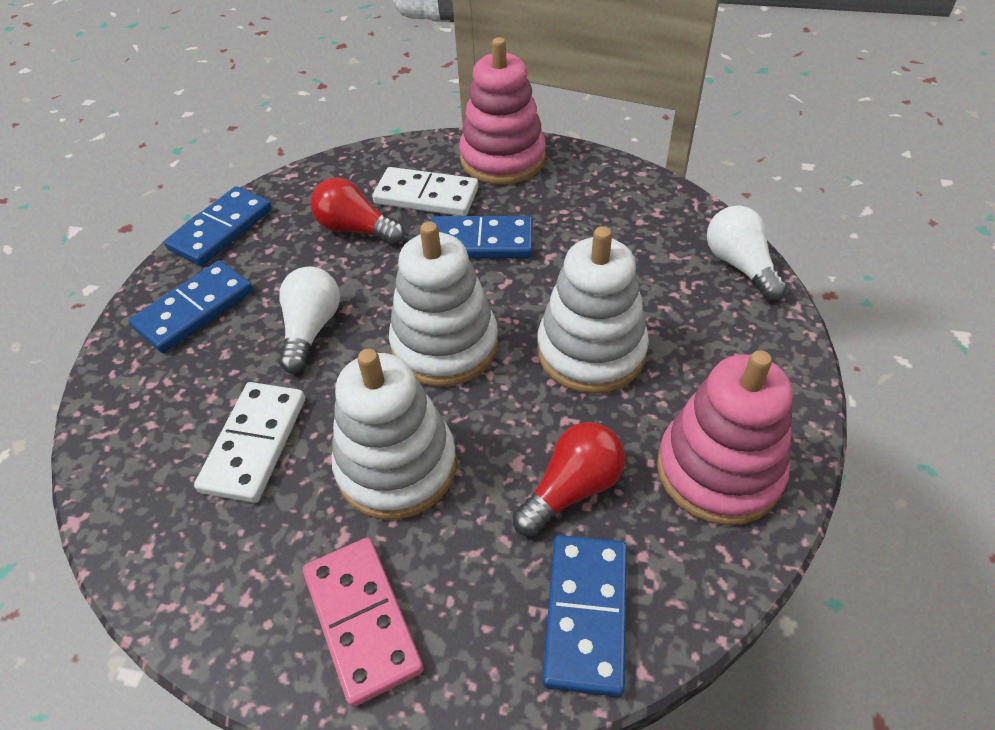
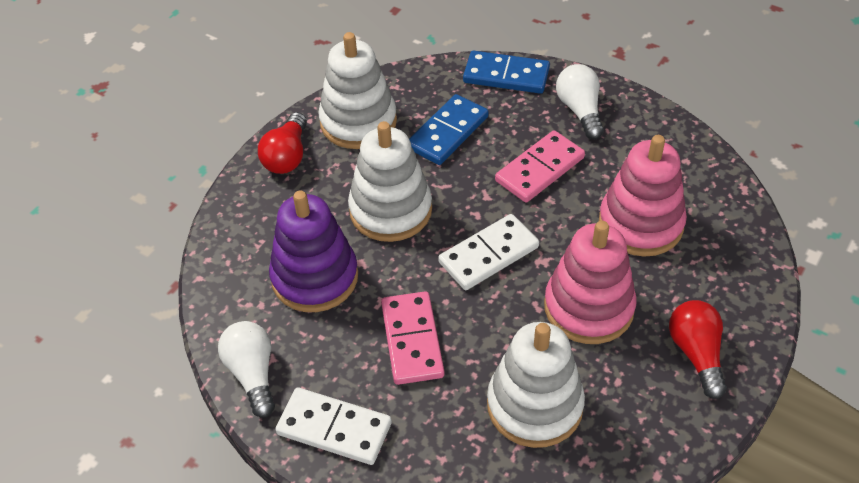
blue domino: [129,261,253,353] [164,186,272,266] [430,216,533,258] [542,535,627,697] = 4 -> [409,94,489,165] [463,51,550,94] = 2
pink domino: [303,537,424,707] = 1 -> [381,291,444,385] [495,130,585,203] = 2
purple stacking toy: none = 0 -> [269,190,358,312] = 1

